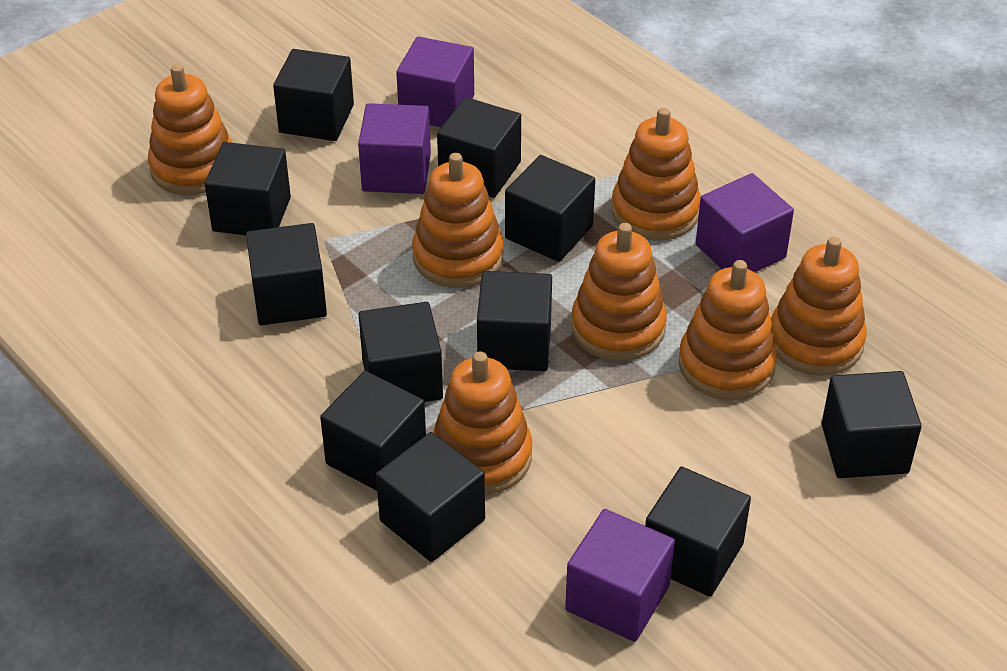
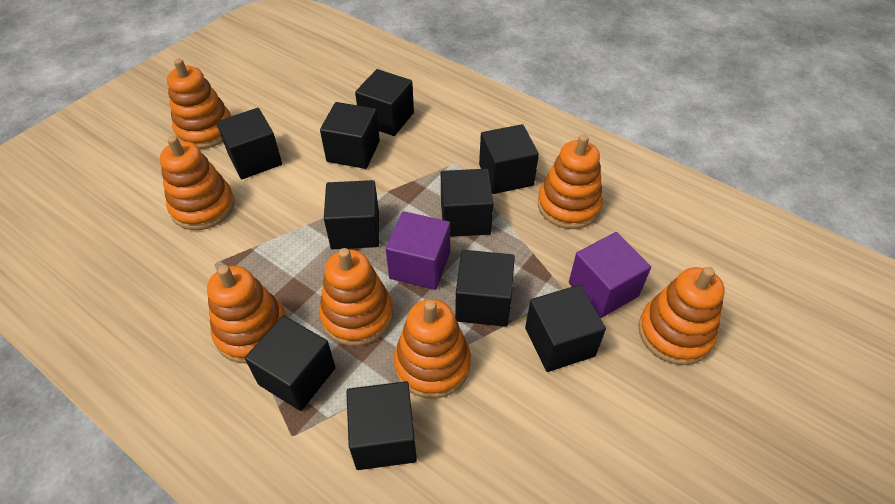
black cube: [205,142,291,235] [246,223,327,325] [273,49,354,141] [320,371,426,491] [359,302,443,402] [376,432,485,562] [437,97,521,198] [477,271,552,371] [505,155,595,262] [645,467,751,597] [821,371,922,478] = 11 -> [216,108,282,179] [245,315,336,411] [320,102,380,169] [324,180,379,249] [346,381,417,470] [355,69,414,136] [441,169,493,237] [455,250,515,327] [479,124,539,194] [525,285,606,372] = 10
purple cube: [358,103,431,194] [396,36,474,127] [565,509,675,642] [696,173,794,272] = 4 -> [385,211,450,290] [569,232,651,318] = 2

